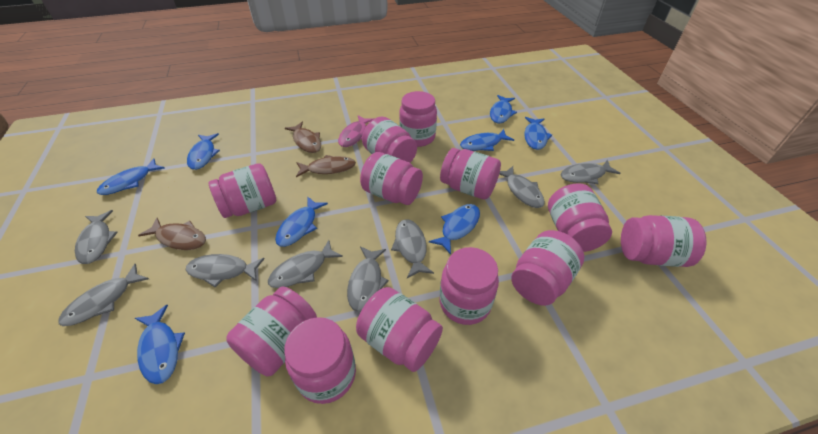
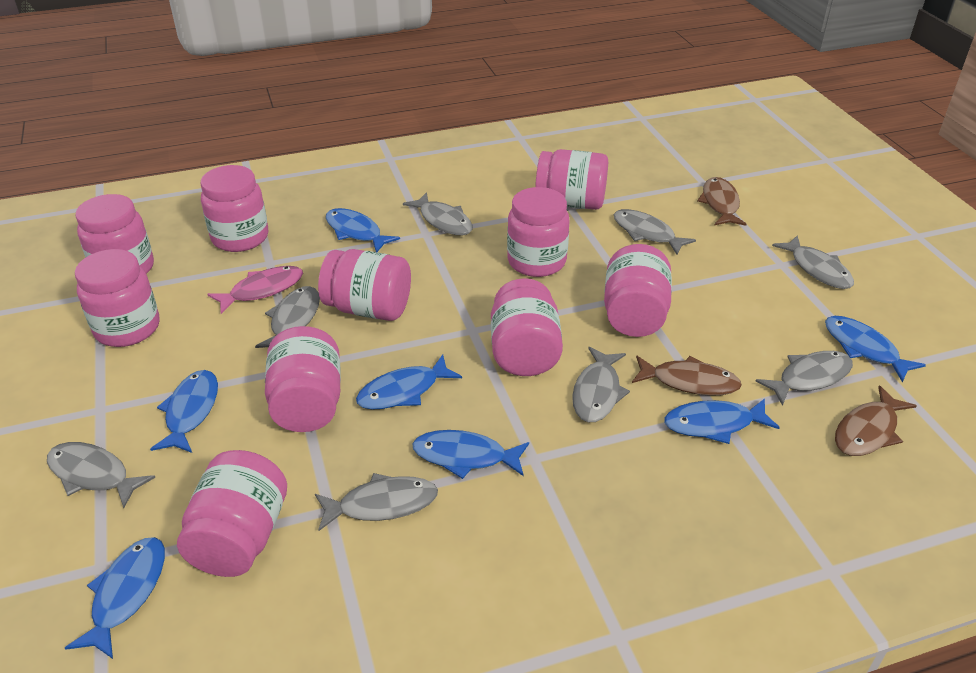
blue fish: [97,158,165,195] [135,305,185,384] [187,133,220,170] [275,196,328,247] [429,204,480,254] [460,129,514,151] [490,95,517,123] [524,117,552,150] = 8 -> [65,537,165,659] [150,370,218,453] [326,208,400,252] [356,355,462,410] [412,430,529,479] [664,398,780,444] [825,316,926,382] = 7
pink jar: [209,163,276,218] [226,286,317,376] [284,317,356,404] [356,287,443,372] [360,152,423,205] [362,117,417,163] [399,91,437,147] [439,247,499,325] [440,148,501,199] [511,230,584,306] [548,183,612,252] [621,215,706,267] = 12 -> [75,194,154,274] [75,249,160,347] [177,450,287,577] [201,165,268,252] [265,326,341,432] [318,249,411,321] [491,278,563,376] [507,187,570,277] [535,149,608,210] [604,244,672,337] = 10

